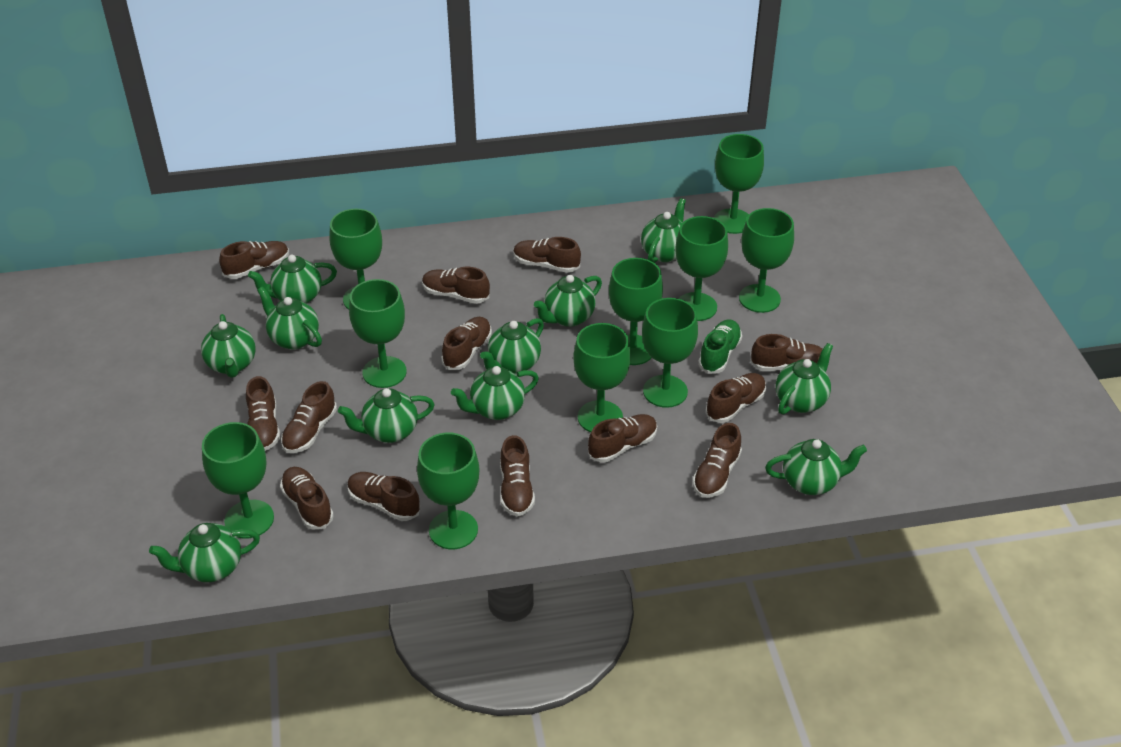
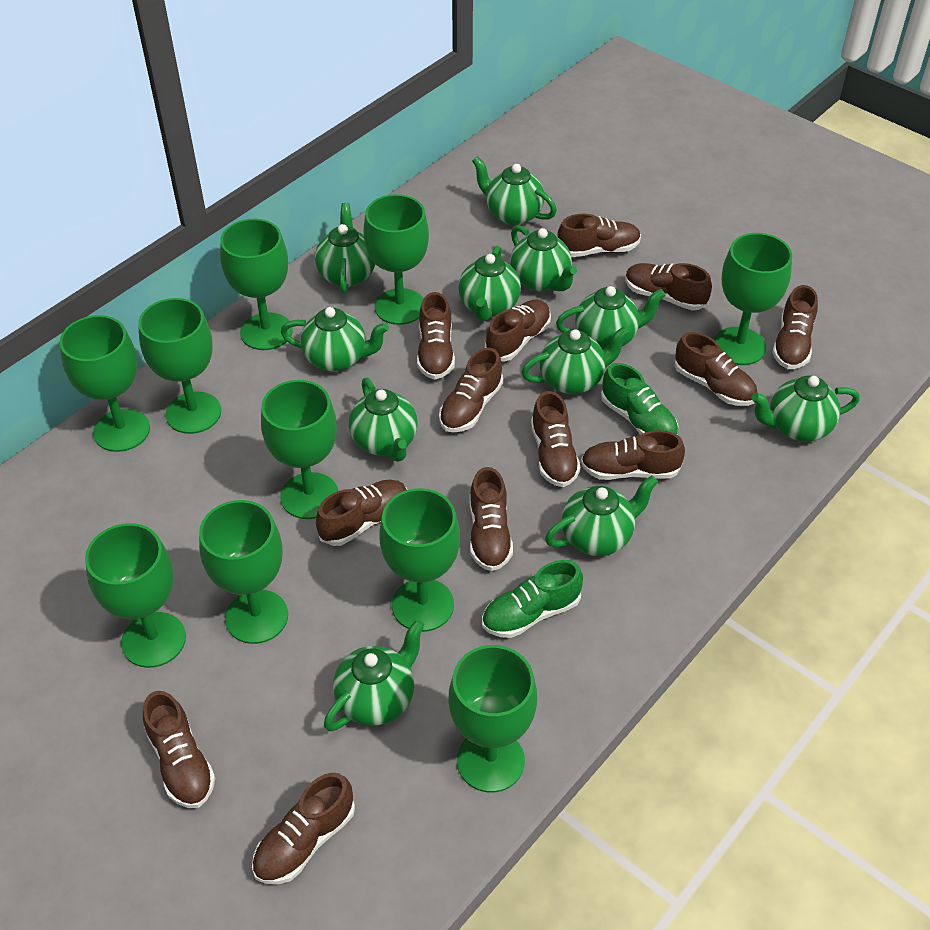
green shoe: [698,319,742,374] = 1 -> [482,560,583,638] [601,363,678,435] = 2

